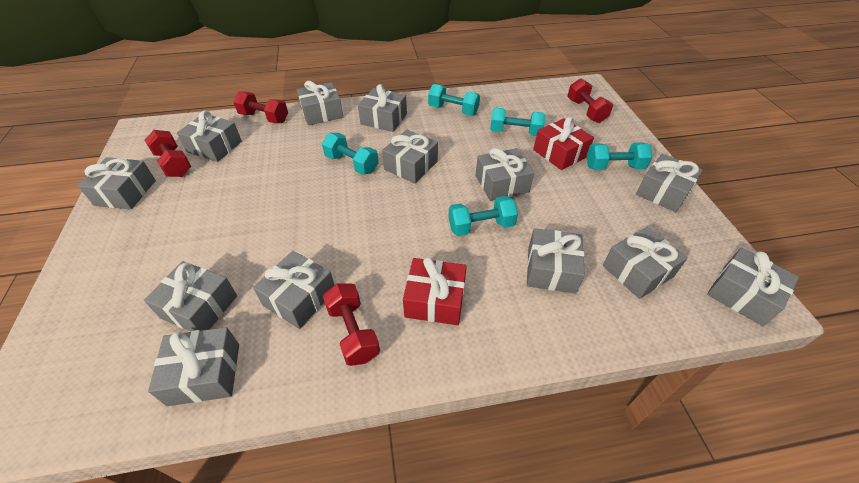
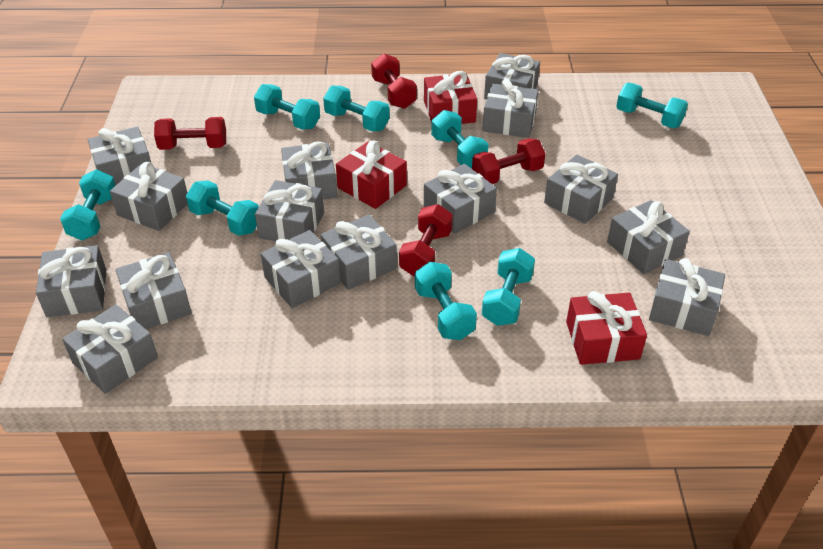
grey gift: [78,157,156,210] [144,261,237,331] [148,327,239,406] [177,110,242,162] [253,251,334,329] [296,81,343,125] [358,84,407,132] [382,130,438,183] [476,148,534,201] [527,228,585,294] [603,227,688,299] [636,153,703,212] [707,248,799,326] = 13 -> [36,245,106,317] [62,304,158,394] [88,127,151,185] [110,162,188,231] [115,252,192,329] [255,180,324,241] [261,230,341,308] [281,141,337,199] [321,215,397,290] [424,164,497,234] [482,79,539,138] [484,53,540,100] [544,154,618,224] [607,200,690,274] [649,258,725,336] = 15
red gift: [403,257,467,325] [533,117,594,170] = 2 -> [336,141,407,209] [424,71,477,124] [566,291,647,365] = 3
turquoise dumbbell: [322,133,379,175] [428,84,480,116] [448,196,518,236] [490,108,546,136] [587,142,653,170] = 5 -> [60,170,116,240] [186,180,259,236] [254,84,320,130] [323,85,390,131] [415,262,477,340] [431,110,489,168] [482,248,535,326] [616,83,688,128] = 8

